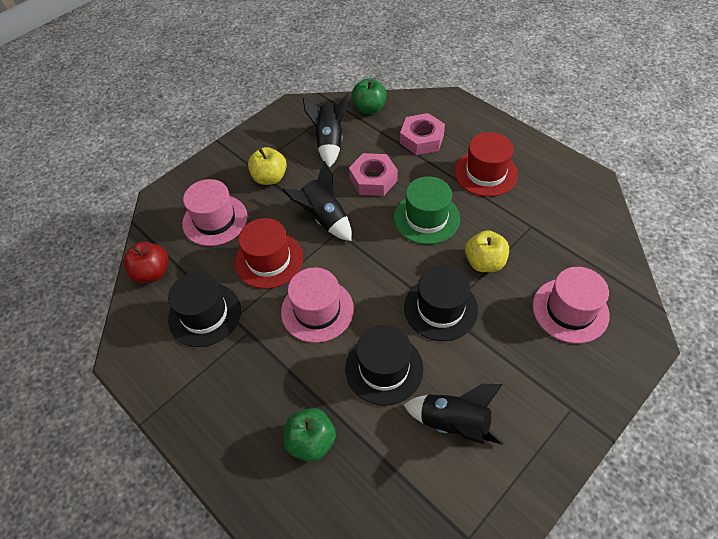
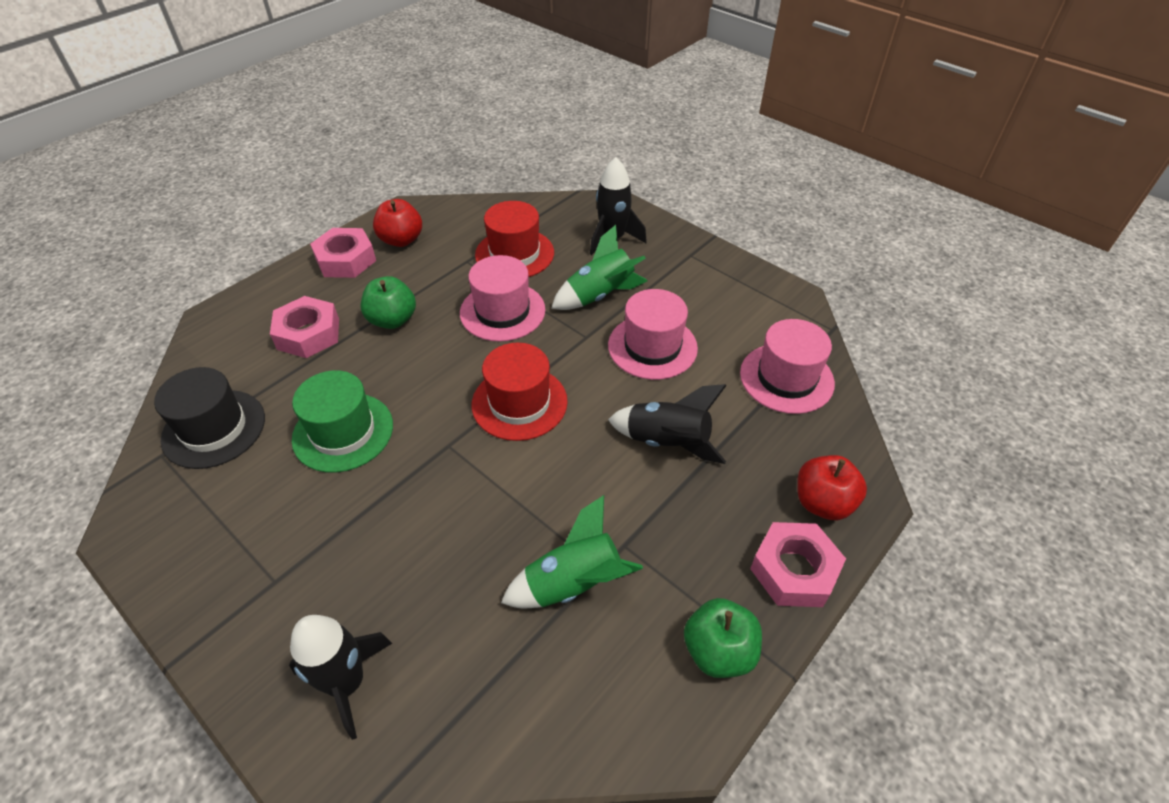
black hat: [168,272,241,347] [345,325,424,406] [404,265,478,341] = 3 -> [154,367,265,469] = 1
green rocket: none = 0 -> [501,495,643,608] [551,225,648,310] = 2
pink nut: [349,153,398,196] [400,113,445,155] = 2 -> [270,296,339,358] [310,228,376,278] [750,522,846,607] = 3
red apple: [123,242,168,283] = 1 -> [373,199,422,247] [797,455,867,520] = 2
yellow apple: [248,147,287,185] [465,230,509,272] = 2 -> none = 0

